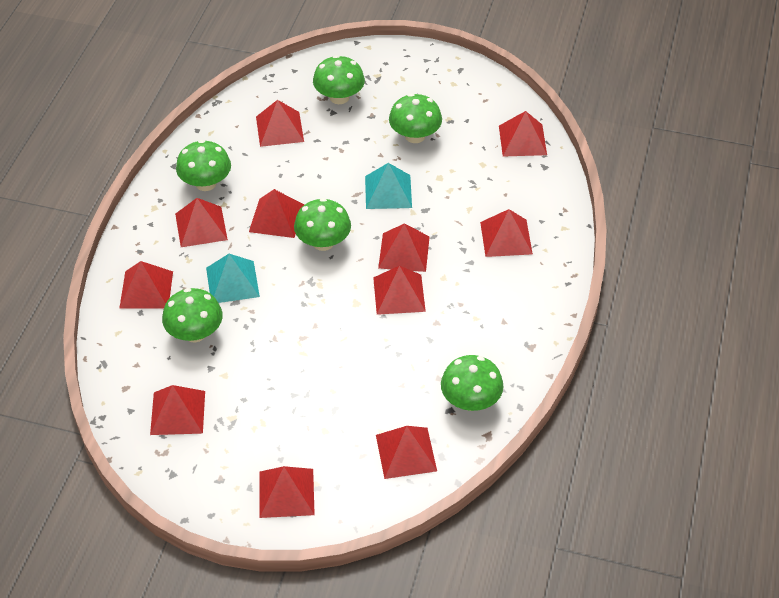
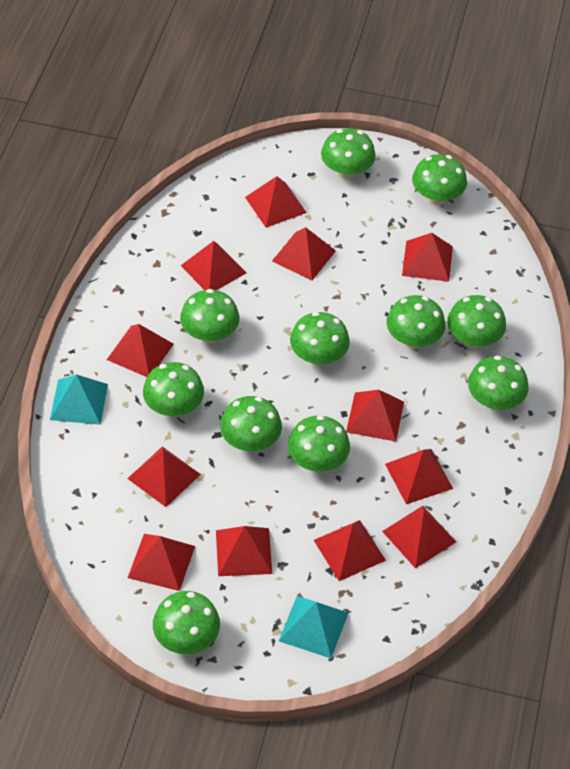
green mushroom: [162,288,223,342] [176,140,231,191] [294,198,351,251] [313,55,365,104] [389,93,442,143] [441,355,503,411] = 6 -> [143,362,204,417] [153,591,220,654] [180,289,239,343] [220,396,282,451] [288,415,350,471] [290,312,350,366] [321,129,376,179] [387,295,445,348] [412,154,467,205] [447,295,506,348] [468,356,529,410] = 11
red pyramid: [120,261,173,309] [150,385,205,435] [175,198,228,247] [249,189,304,238] [256,100,304,147] [260,466,315,518] [373,266,426,315] [376,426,437,479] [378,223,430,272] [480,209,533,257] [499,111,547,157] = 11 -> [107,324,174,377] [127,446,201,507] [128,534,195,591] [181,241,246,290] [216,526,272,576] [245,176,307,228] [272,227,336,280] [314,520,386,581] [346,390,404,442] [382,506,456,569] [385,449,453,504] [402,233,453,282] = 12

